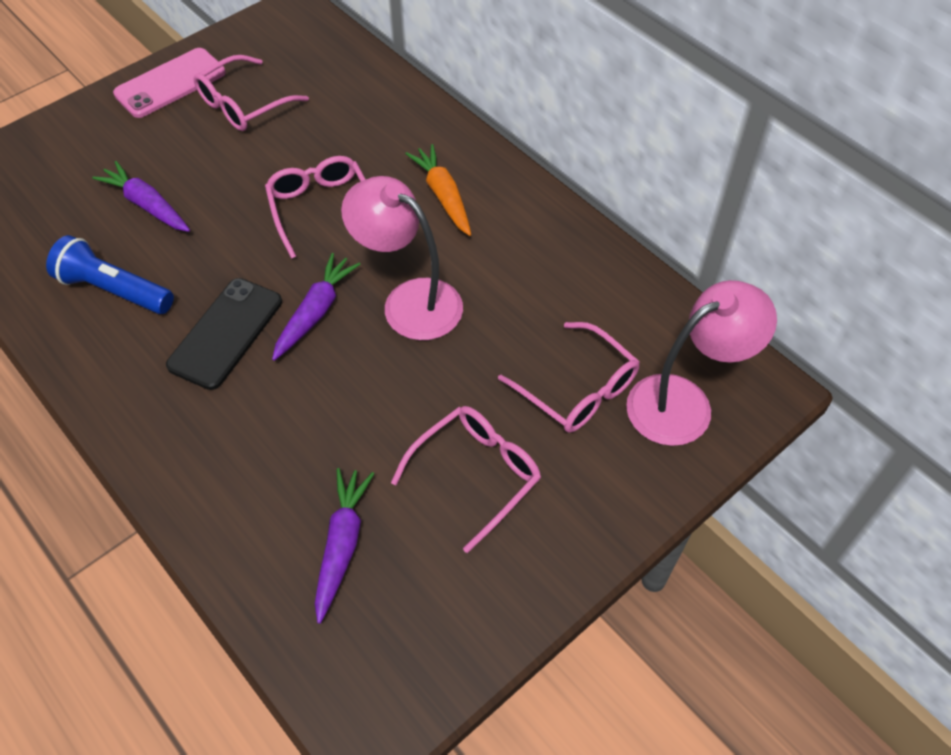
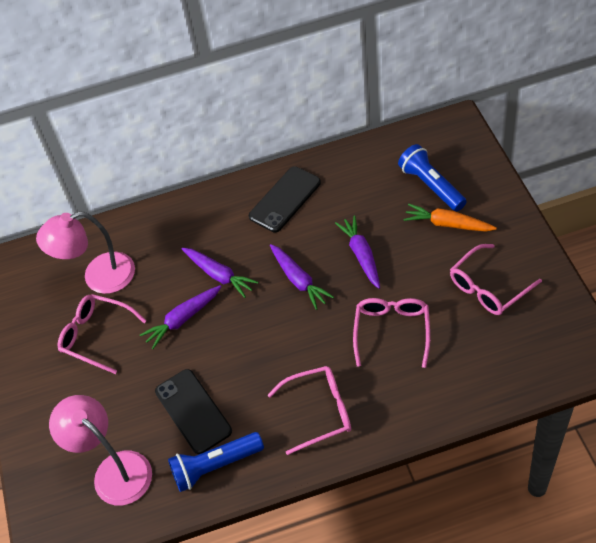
black phone: [166,278,282,390] = 1 -> [155,369,232,454] [249,166,321,232] = 2
blue flashlight: [46,235,174,314] = 1 -> [168,432,264,492] [398,144,467,212] = 2
pink phone: [113,48,226,118] = 1 -> none = 0
purple carrot: [92,161,190,232] [272,253,360,361] [315,468,374,624] = 3 -> [140,285,222,349] [182,248,259,298] [270,244,334,310] [335,215,380,289] = 4

